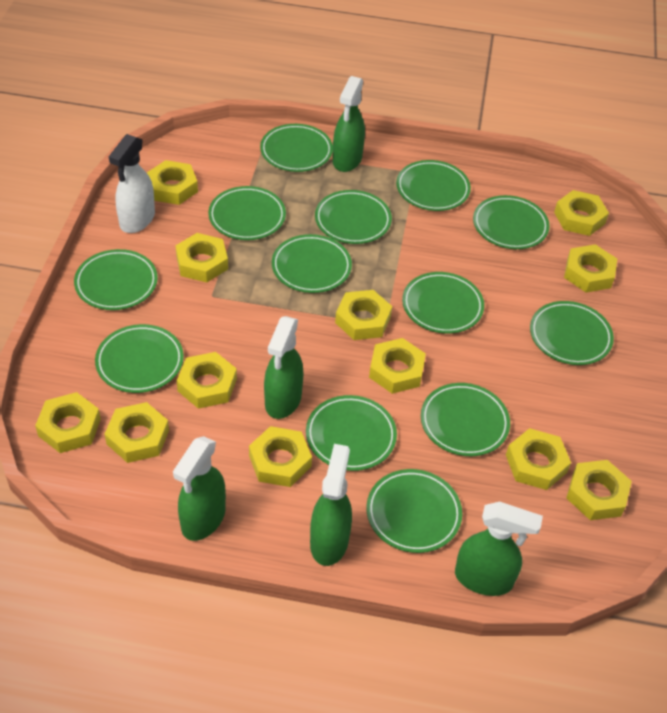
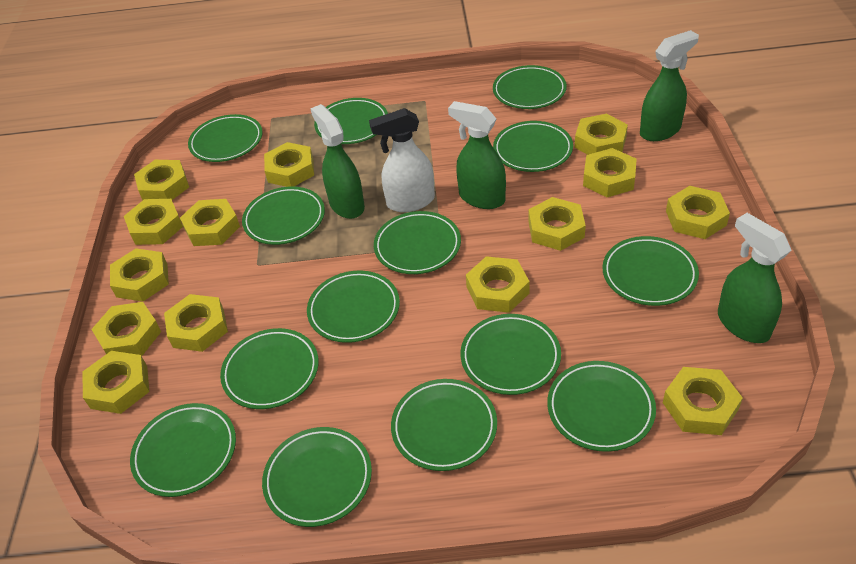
green plate: [74,249,158,310] [95,324,184,393] [208,186,286,240] [260,124,333,172] [272,234,352,293] [306,395,397,471] [315,190,392,244] [366,469,462,553] [396,160,471,211] [402,272,484,334] [421,383,510,456] [473,195,550,249] [530,301,614,365] = 13 -> [130,403,236,497] [188,114,263,162] [220,328,319,409] [242,187,325,245] [262,427,372,527] [307,270,400,343] [314,98,388,144] [374,211,461,274] [391,379,497,471] [460,314,561,395] [493,65,567,109] [493,121,573,172] [547,361,656,452] [602,236,699,306] = 14
green spray bottle: [173,436,226,541] [264,316,304,419] [310,444,352,566] [332,76,365,172] [455,502,543,596] = 5 -> [310,104,365,219] [448,101,506,209] [640,30,699,141] [718,213,792,343] = 4
yellow nut: [35,392,101,453] [105,402,169,463] [147,160,198,205] [175,233,228,283] [177,352,237,409] [249,426,312,487] [335,290,392,340] [369,338,426,394] [506,428,571,490] [554,190,609,236] [564,244,617,292] [566,460,632,520] = 12 -> [82,351,149,414] [91,302,161,356] [110,248,169,302] [124,199,183,245] [134,160,189,200] [164,294,228,352] [180,199,240,246] [264,142,314,187] [466,256,530,313] [529,197,586,251] [574,114,628,155] [583,148,637,197] [663,367,743,435] [666,186,730,239] = 14

